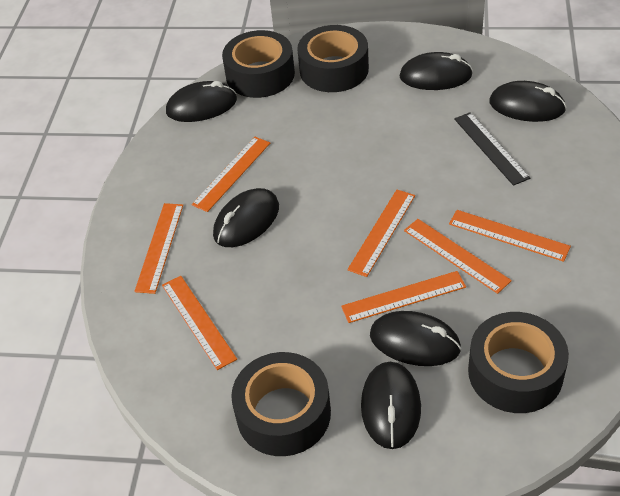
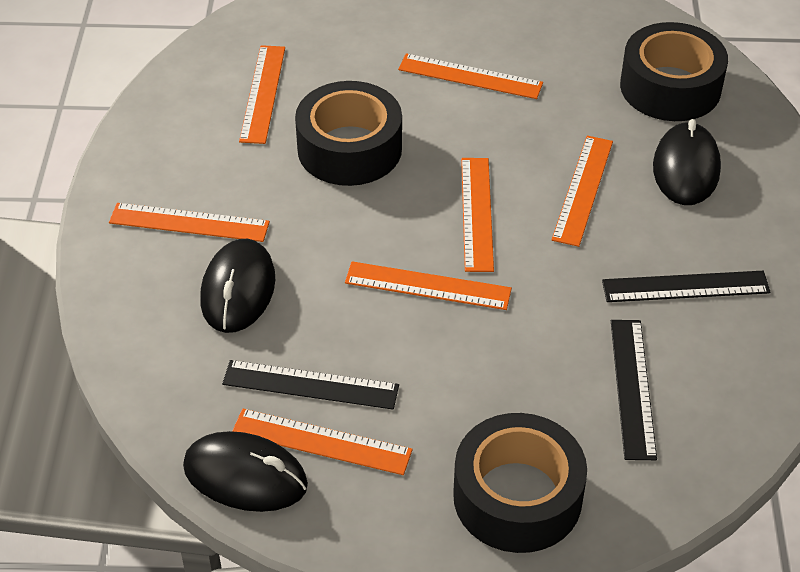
black mouse: [166,81,237,122] [213,188,279,247] [361,362,421,449] [370,311,461,366] [399,52,473,90] [489,81,566,122] = 6 -> [183,431,308,512] [200,239,275,333] [653,119,721,205] = 3
black ruler: [454,112,530,186] = 1 -> [222,360,399,409] [602,271,770,302] [611,320,657,460] = 3
black tape: [222,30,295,98] [231,352,331,456] [297,25,369,92] [468,312,569,413] = 4 -> [295,81,402,186] [453,413,587,553] [620,22,728,121] = 3

